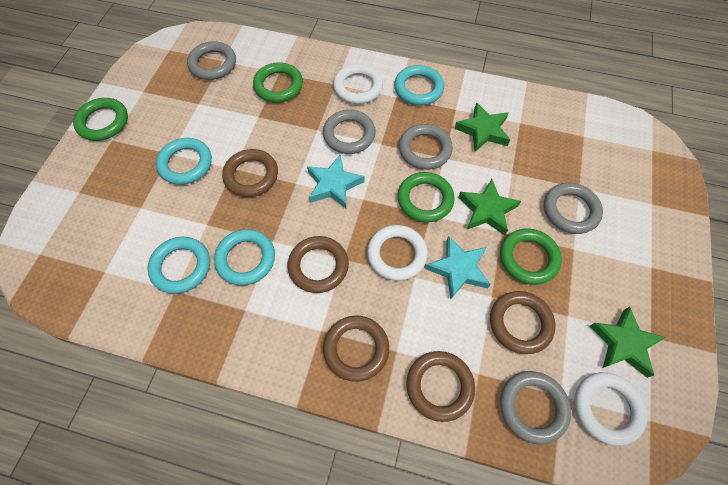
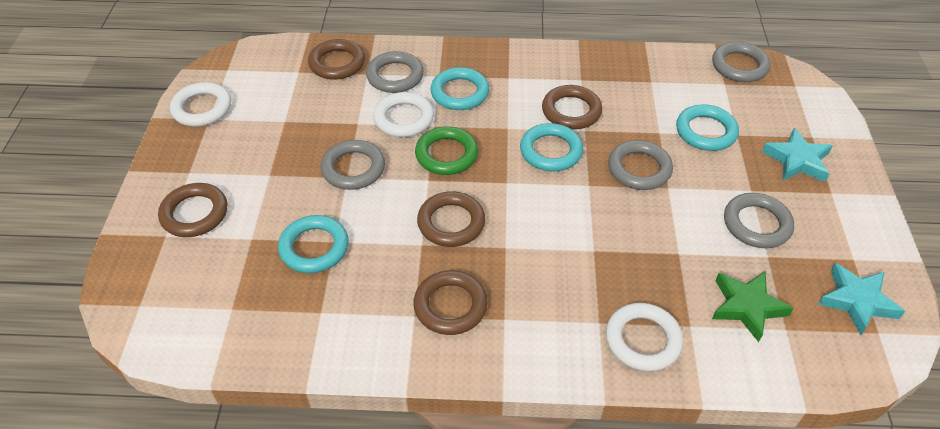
green ring: [73,98,128,141] [253,62,303,103] [397,172,455,222] [500,228,562,285] = 4 -> [415,126,478,175] = 1
green star: [454,102,510,152] [458,179,521,235] [590,306,666,378] = 3 -> [712,271,794,342] = 1

